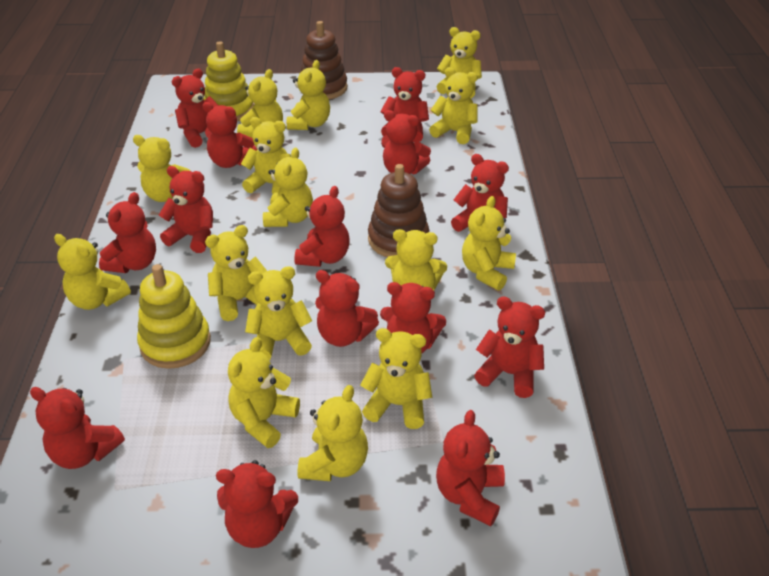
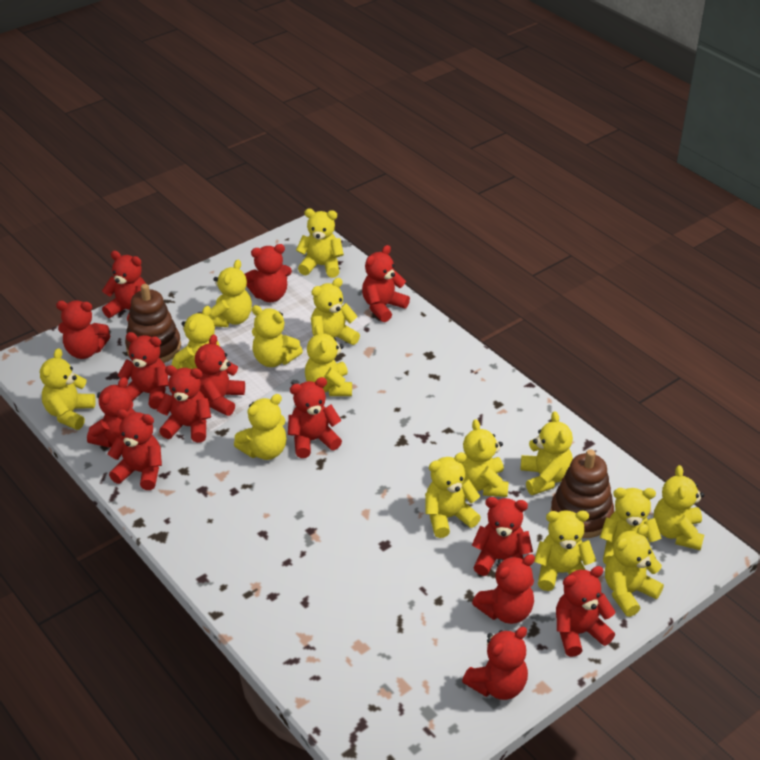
yellow stacking toy: [137,264,211,369] [203,41,254,121] = 2 -> none = 0

